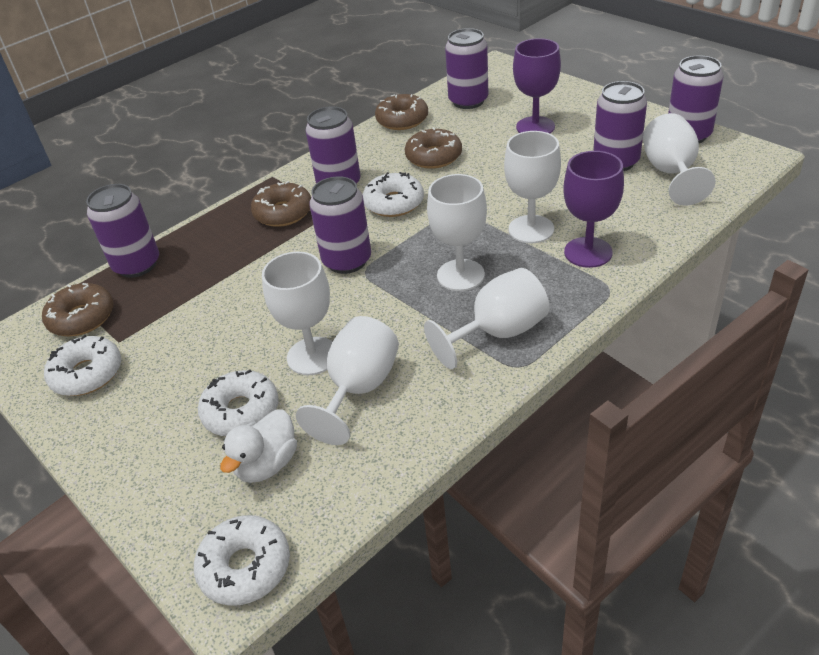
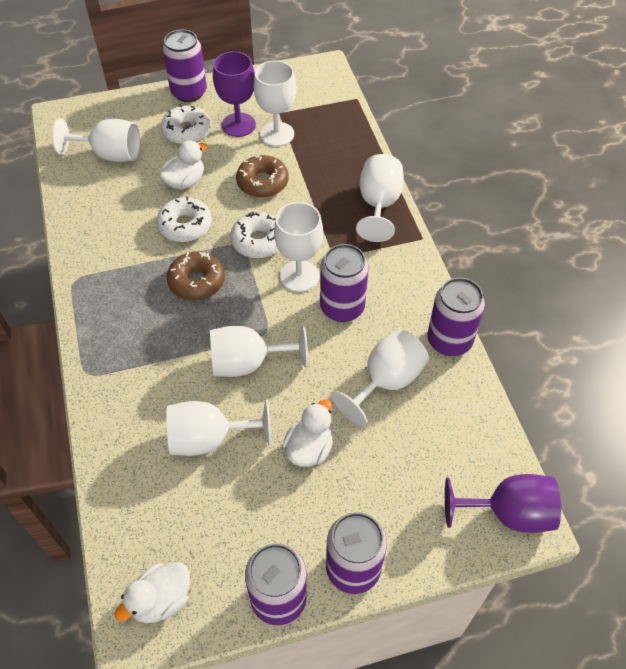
brown donut: [42,283,114,336] [251,181,311,227] [375,94,428,130] [405,127,462,169] = 4 -> [167,251,225,300] [236,155,289,198] = 2
purple can: [86,184,159,278] [305,106,361,184] [309,176,371,274] [445,28,489,109] [593,81,647,171] [668,56,723,143] = 6 -> [163,29,207,102] [245,544,307,625] [320,244,369,322] [326,512,387,594] [427,278,485,356] = 5
white donut: [44,335,121,396] [194,515,290,606] [198,370,279,436] [363,172,424,217] = 4 -> [156,196,212,242] [161,105,211,144] [230,212,279,258] = 3
white duck: [220,409,297,483] = 1 -> [114,562,190,623] [159,140,207,190] [283,399,333,467] = 3
white goblet: [262,252,333,375] [296,316,399,445] [424,268,549,369] [427,174,487,291] [504,131,561,243] [643,113,716,206] = 6 -> [52,118,140,162] [166,399,271,456] [210,324,308,377] [254,60,296,146] [274,202,323,292] [332,329,429,426] [356,154,404,242] = 7

